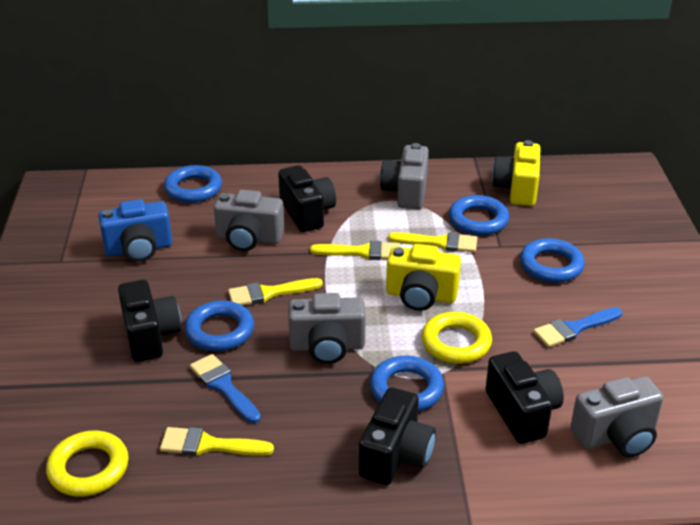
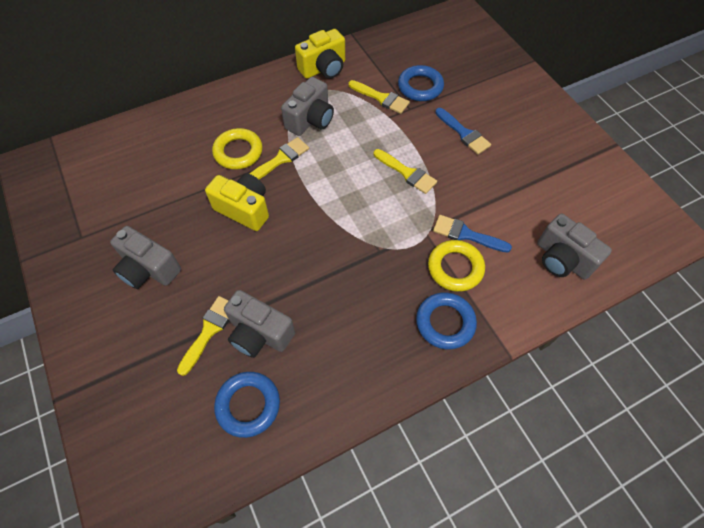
black camera: [118,280,181,362] [278,165,336,232] [359,387,436,485] [486,351,564,444] = 4 -> none = 0
blue camera: [98,199,172,262] = 1 -> none = 0
blue ring: [164,165,222,203] [184,300,254,351] [370,356,444,411] [449,195,509,235] [520,238,585,283] = 5 -> [214,372,280,438] [398,65,444,101] [416,292,477,349] = 3

